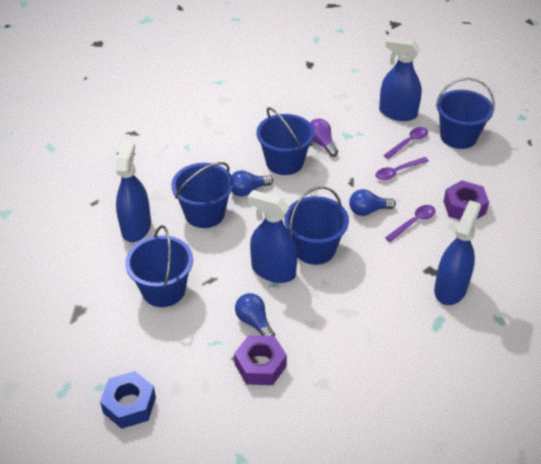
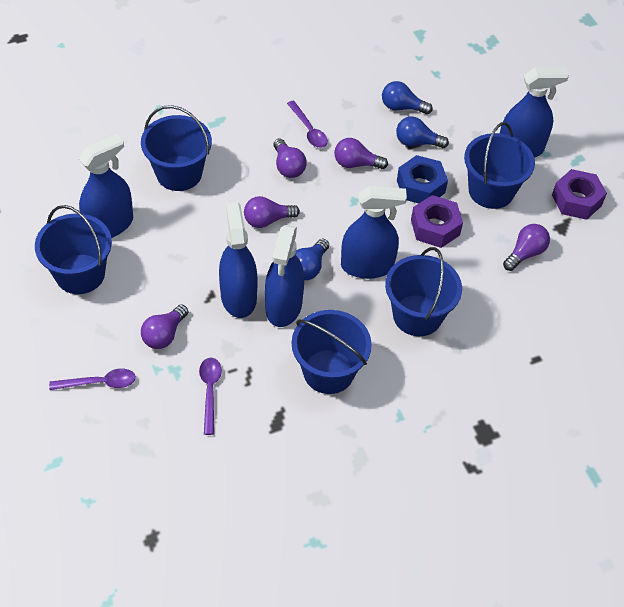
blue spray bottle: [116,141,151,242] [248,190,297,283] [379,37,422,121] [434,200,481,305] = 4 -> [79,134,133,238] [219,202,258,318] [265,225,304,327] [341,186,407,279] [500,68,569,158] = 5
purple light bulb: [310,118,338,157] = 1 -> [141,305,189,349] [244,196,300,228] [273,138,307,178] [334,138,388,169] [503,224,550,271] = 5

